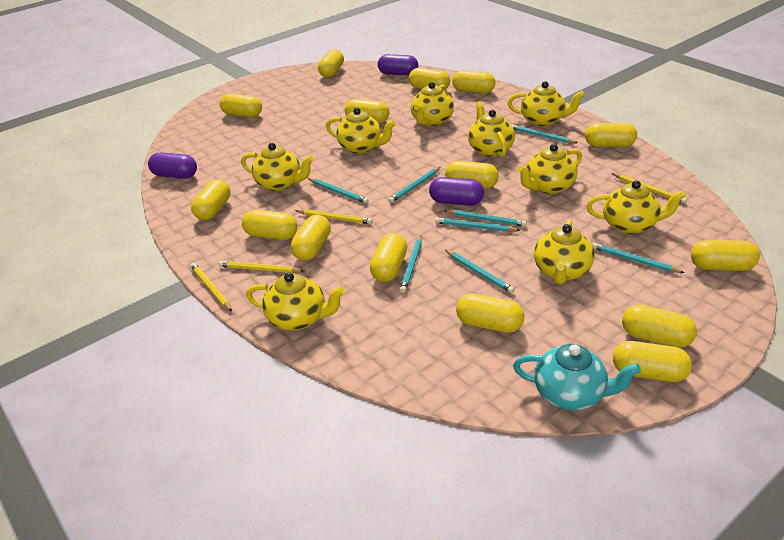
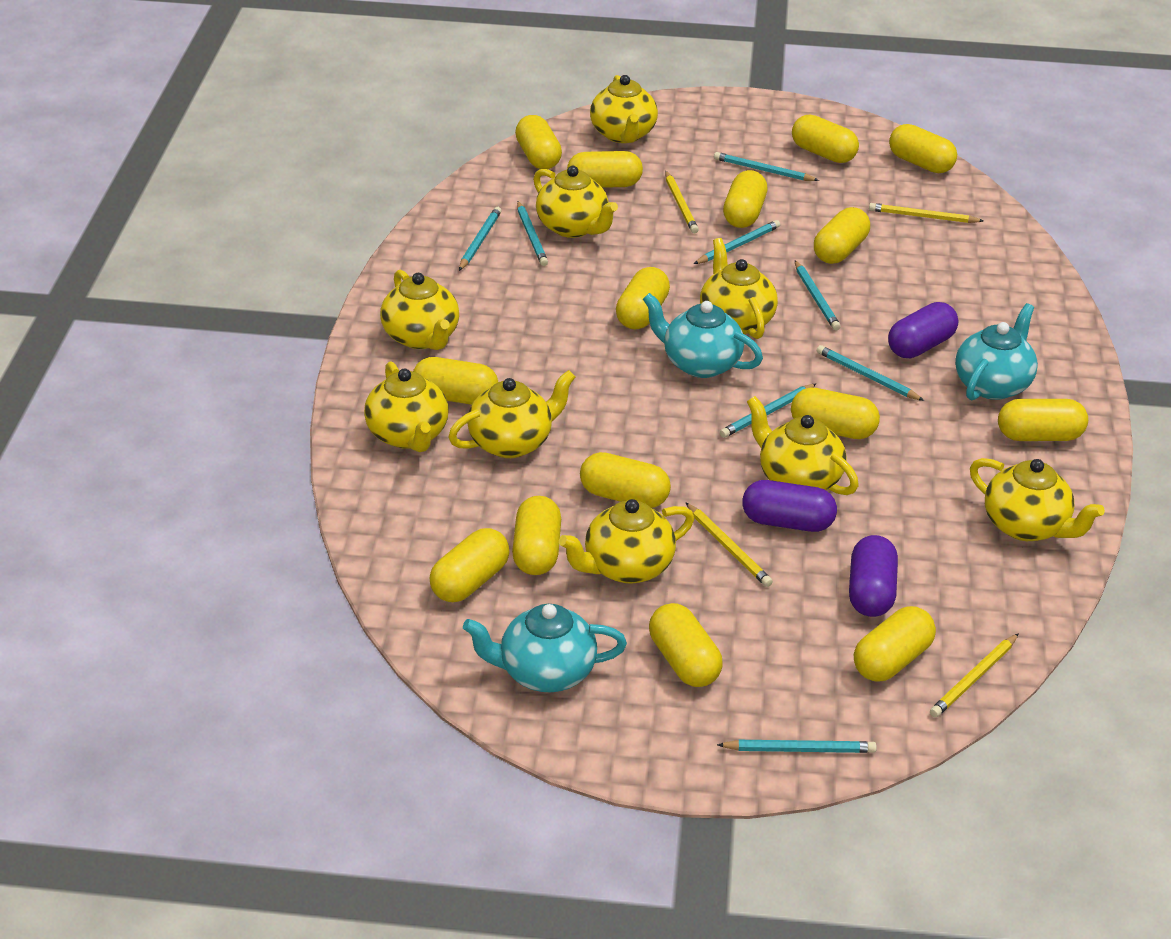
turquoise teapot: [513,344,641,411] = 1 -> [463,604,627,692] [643,293,763,378] [955,303,1038,400] = 3

